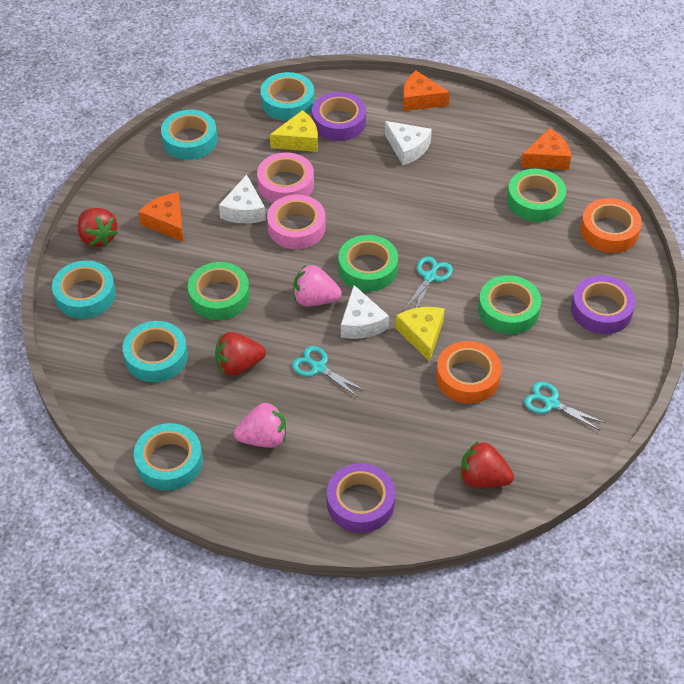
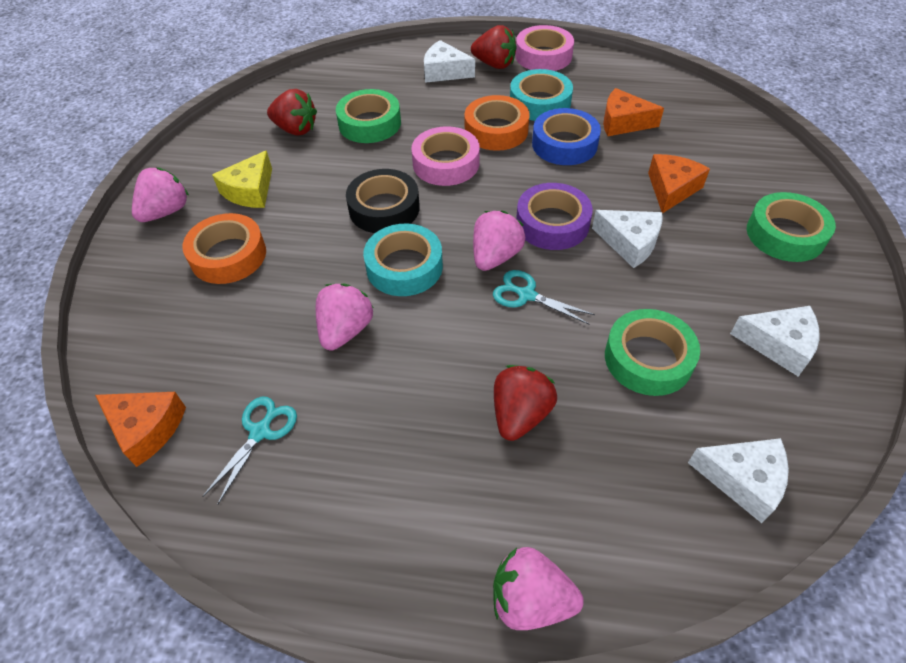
black tape: none = 0 -> [346,169,420,233] = 1
blue tape: none = 0 -> [532,108,601,165] = 1
green tape: [188,262,250,320] [338,235,398,292] [478,275,541,334] [507,169,566,222] = 4 -> [336,89,401,143] [605,309,700,396] [747,192,836,262] = 3
pink strawberry: [234,402,286,448] [293,265,342,306] = 2 -> [132,167,189,222] [316,283,373,350] [473,211,525,271] [493,547,584,630] = 4
purple tape: [312,92,366,141] [327,463,395,533] [571,275,636,334] = 3 -> [516,183,593,250] = 1
turquoise scissors: [292,346,366,398] [404,256,453,310] [524,382,605,431] = 3 -> [202,397,297,504] [493,270,595,324] = 2
turquoise tape: [52,260,116,319] [123,321,188,382] [134,423,203,491] [161,110,217,160] [260,72,314,121] = 5 -> [363,224,443,296] [510,69,573,121] = 2
white cheese: [219,175,266,224] [341,285,389,339] [385,121,432,165] = 3 -> [424,40,475,83] [592,210,663,268] [688,438,789,523] [730,306,820,376] = 4
yellow cheese: [270,110,318,152] [396,307,445,362] = 2 -> [212,150,272,208] = 1

